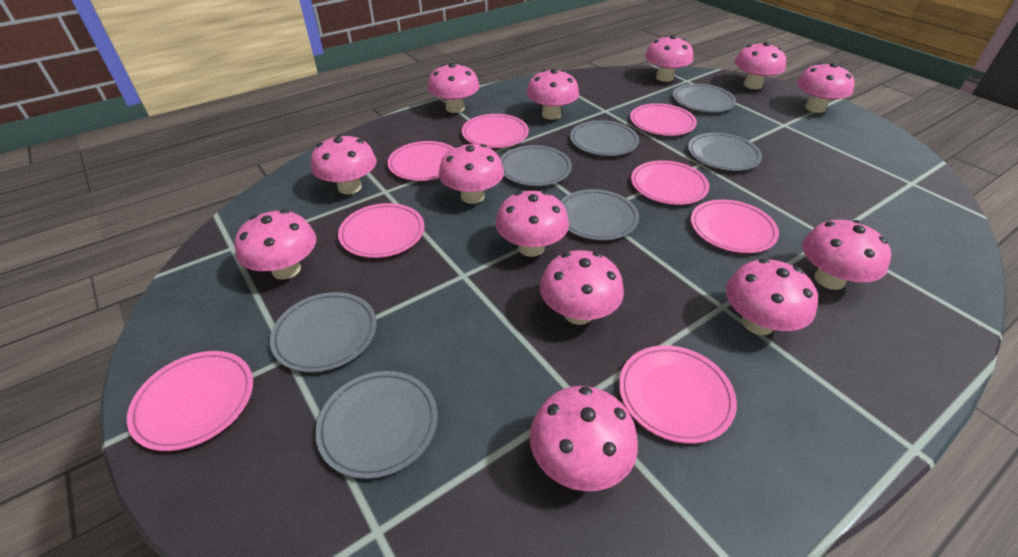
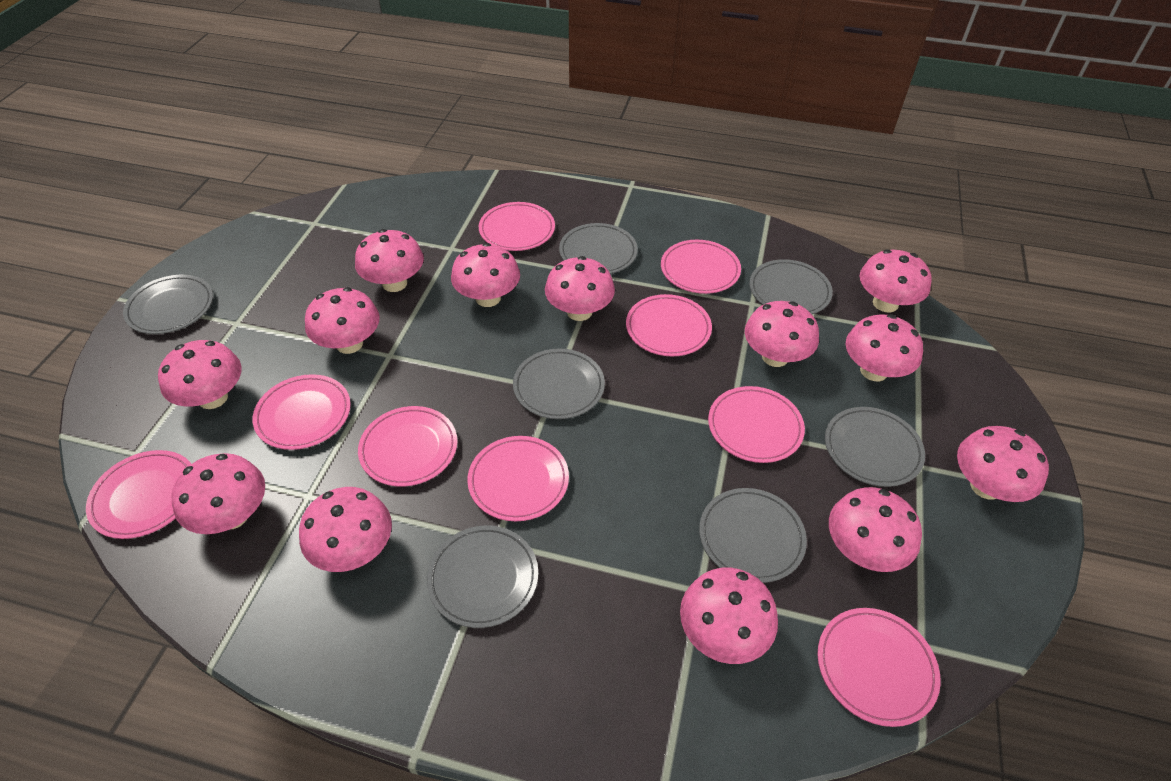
pink plate: [127,351,253,451] [338,203,424,258] [388,141,454,181] [462,114,529,148] [619,345,737,444] [630,103,697,136] [631,160,709,205] [691,200,779,253] = 8 -> [86,450,191,539] [252,374,351,450] [358,406,457,487] [467,436,569,521] [479,202,555,251] [626,294,712,356] [661,240,741,294] [708,386,805,463] [818,608,941,727] = 9

